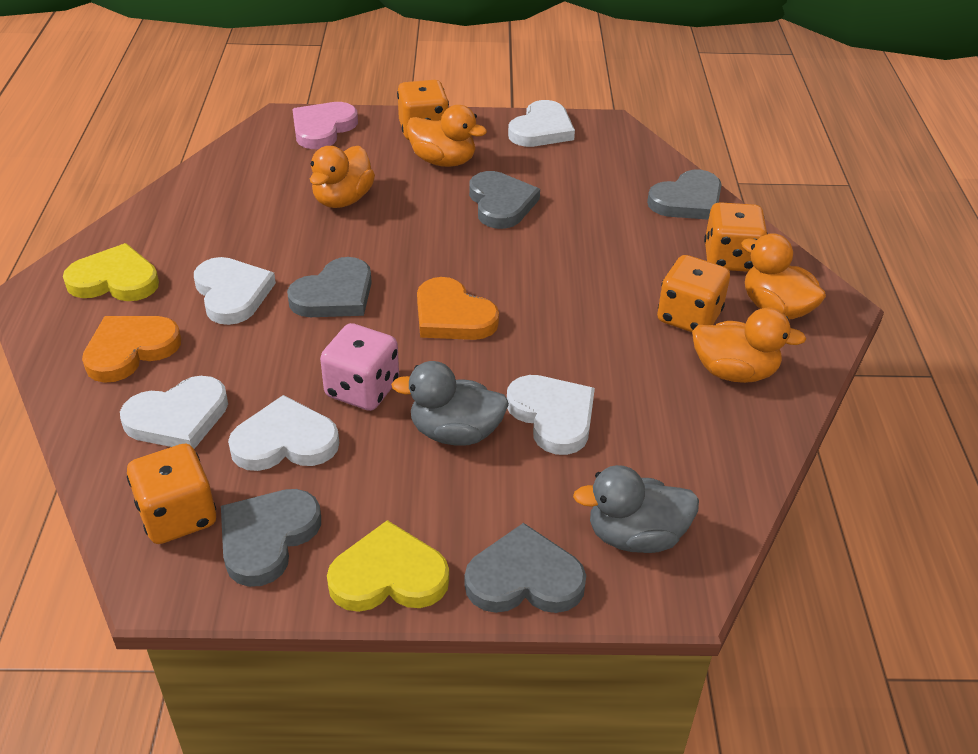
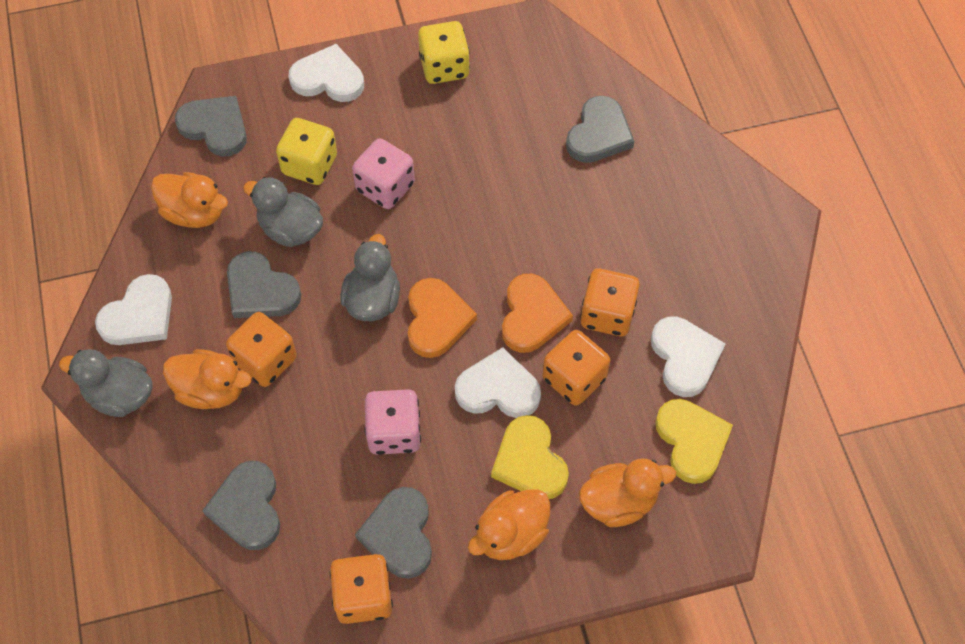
grey duck: [391,361,509,446] [573,465,699,553] = 2 -> [59,349,153,417] [243,177,323,247] [340,234,400,321] = 3
pink dice: [320,323,399,411] = 1 -> [352,138,415,209] [365,389,421,455] = 2
pink heart: [292,102,358,149] = 1 -> none = 0
white heart: [120,376,228,449] [194,257,276,325] [228,395,339,471] [507,375,595,455] [508,100,575,147] = 5 -> [95,274,172,345] [288,44,364,102] [455,347,541,418] [651,316,726,397] = 4
yellow dice: none = 0 -> [276,118,337,185] [418,21,470,84] = 2

